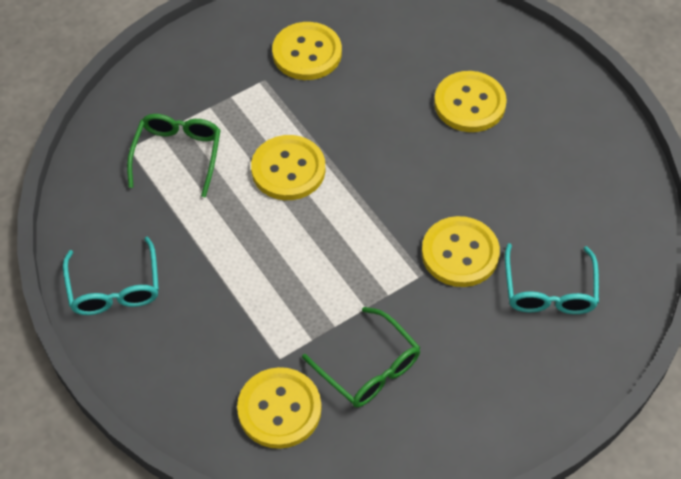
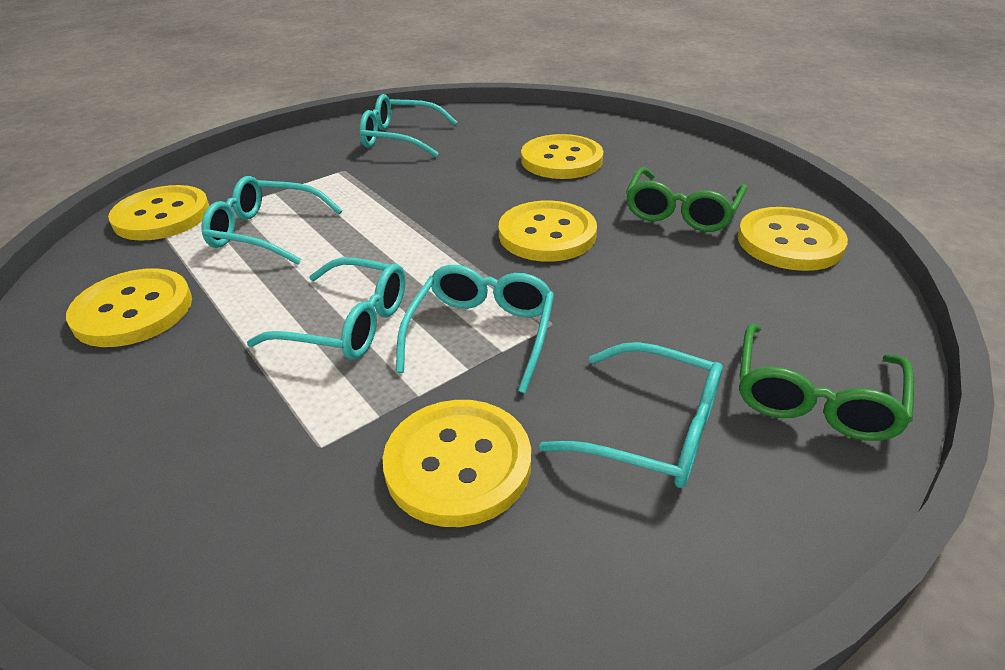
turquoise glasses: [63,236,159,315] [505,243,599,314] = 2 -> [202,176,342,265] [247,257,406,360] [359,94,458,157] [396,265,554,394] [539,342,723,488] = 5
yellow button: [237,367,321,449] [251,135,325,200] [272,22,342,80] [422,216,500,287] [434,71,507,132] = 5 -> [66,268,192,347] [108,185,209,241] [383,400,531,527] [499,201,597,262] [521,134,604,179] [738,207,848,271] = 6

